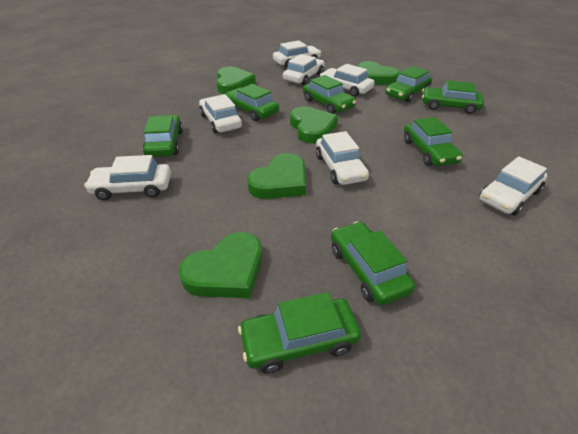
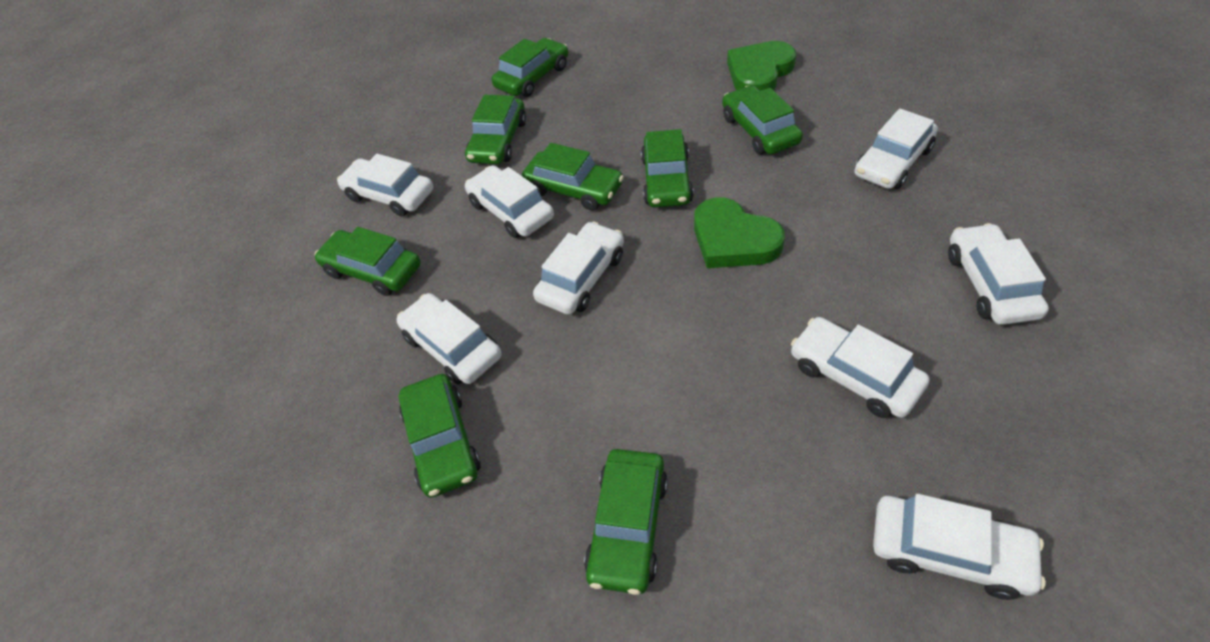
green heart: [179,232,262,298] [216,67,256,94] [247,153,306,199] [290,106,338,144] [357,61,400,85] = 5 -> [694,197,785,268] [727,41,796,91] = 2
white car: [84,155,171,200] [199,94,242,134] [273,40,321,68] [283,54,325,85] [316,131,369,185] [320,64,375,97] [479,156,547,216] = 7 -> [337,154,433,216] [396,293,502,385] [465,165,554,238] [533,222,624,315] [791,317,929,418] [854,108,938,189] [873,494,1046,600] [948,223,1049,325] = 8

